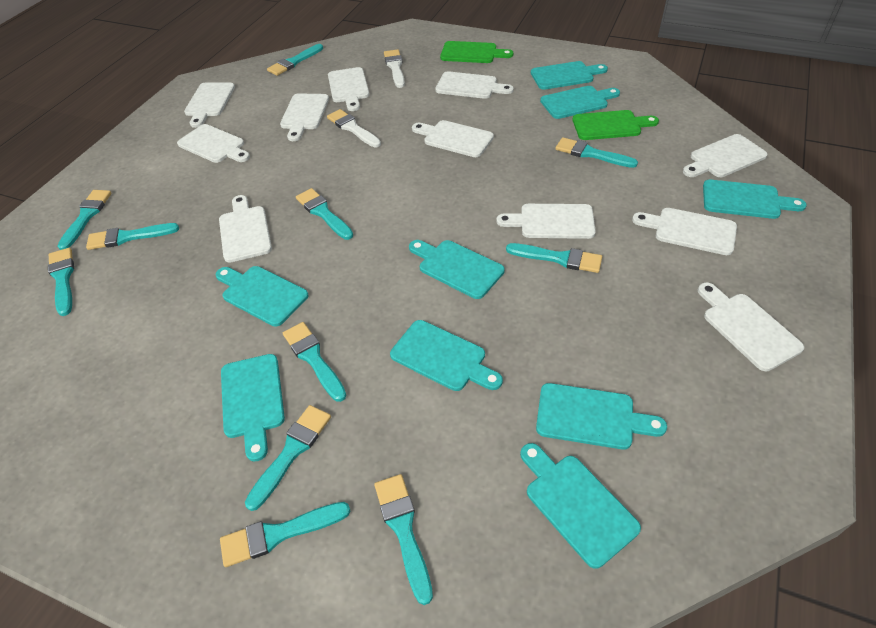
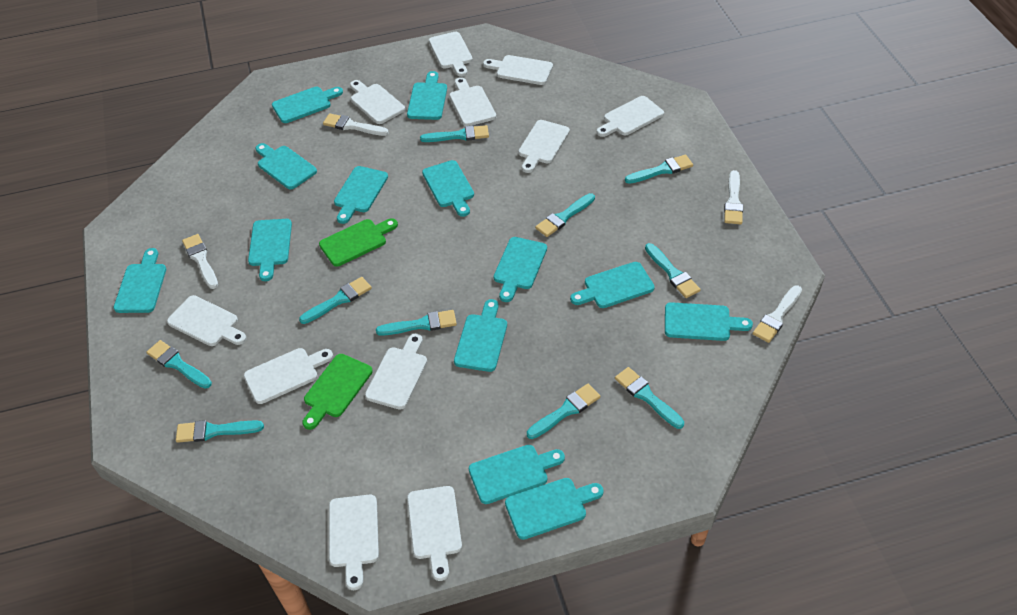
turquoise brush: [48,248,74,316] [57,190,112,250] [86,223,179,250] [220,502,350,567] [245,405,331,511] [267,44,323,76] [283,322,347,402] [296,188,353,240] [374,474,433,605] [506,243,602,273] [555,137,638,168] = 11 -> [146,340,212,389] [176,420,264,443] [299,277,372,324] [376,310,457,336] [420,125,489,142] [527,384,600,439] [535,193,595,237] [615,367,684,429] [625,155,693,184] [645,243,701,298] = 10
turquoise cutting board: [215,266,309,327] [221,354,285,462] [390,320,503,391] [409,240,505,299] [520,443,641,569] [531,61,608,90] [536,383,667,450] [540,86,620,119] [703,180,807,219] = 9 -> [113,248,166,313] [248,219,292,281] [256,143,317,189] [272,87,343,123] [334,166,388,224] [407,71,447,120] [422,160,474,217] [454,299,507,372] [469,445,565,504] [494,237,547,302] [505,478,604,540] [570,262,655,308] [665,302,753,341] = 13
white brush: [327,109,381,148] [384,49,405,88] = 2 -> [182,234,218,289] [323,113,389,136] [724,170,743,224] [753,285,802,343] = 4

